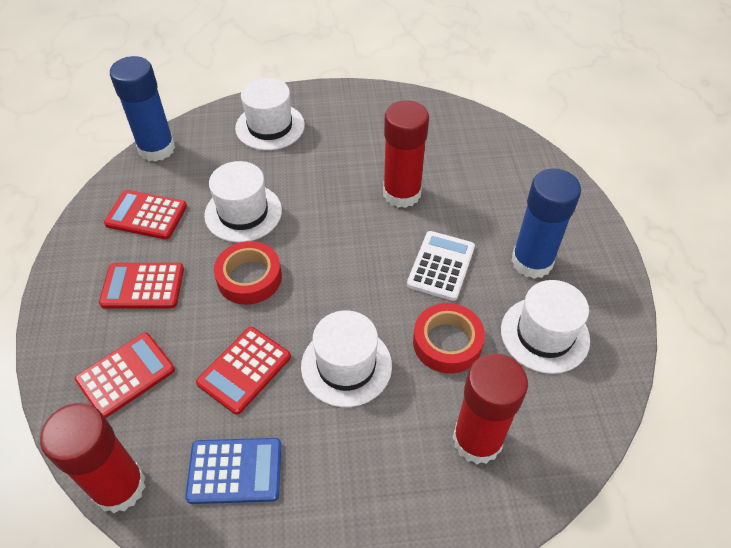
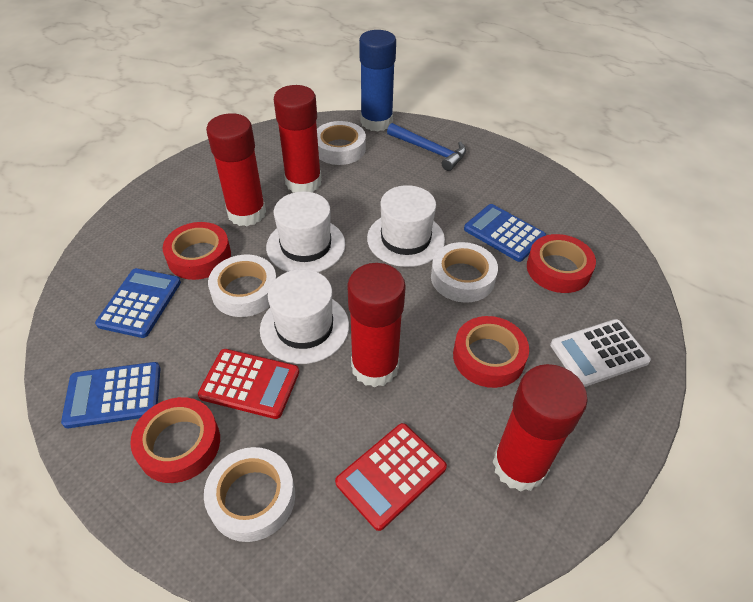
blue calculator: [185,438,281,504] = 1 -> [61,362,160,428] [95,268,181,338] [464,204,546,262] = 3
blue glue stick: [110,56,175,162] [511,168,581,279] = 2 -> [359,30,396,132] = 1
blue hammer: none = 0 -> [387,123,466,171] = 1
red calculator: [75,333,175,418] [99,263,184,309] [104,190,187,239] [196,327,291,415] = 4 -> [198,349,299,419] [335,423,447,531] = 2
red glue stick: [40,403,146,513] [383,100,429,208] [453,353,528,464] = 3 -> [206,113,266,226] [274,85,322,193] [347,263,406,387] [492,364,588,492] = 4
red tape: [214,241,282,305] [413,303,485,374] = 2 -> [130,397,220,483] [163,222,231,280] [453,316,529,388] [527,234,596,293] = 4
white hat: [204,161,282,242] [235,78,305,150] [301,310,392,407] [501,280,590,374] = 4 -> [260,269,349,364] [266,192,345,272] [367,185,445,267] = 3
white tape: none = 0 -> [204,447,295,542] [208,255,276,317] [317,121,366,165] [431,242,498,303] = 4

